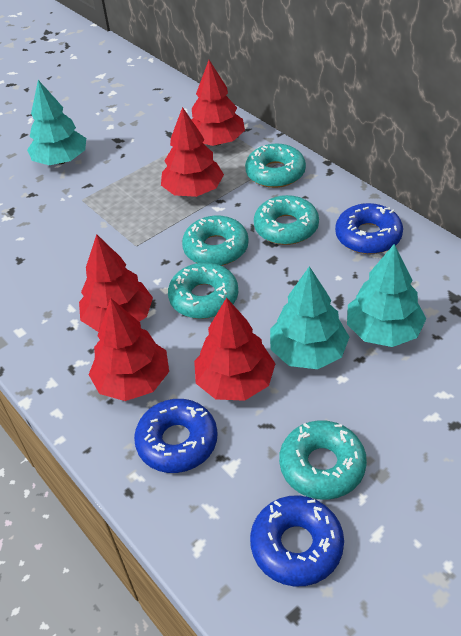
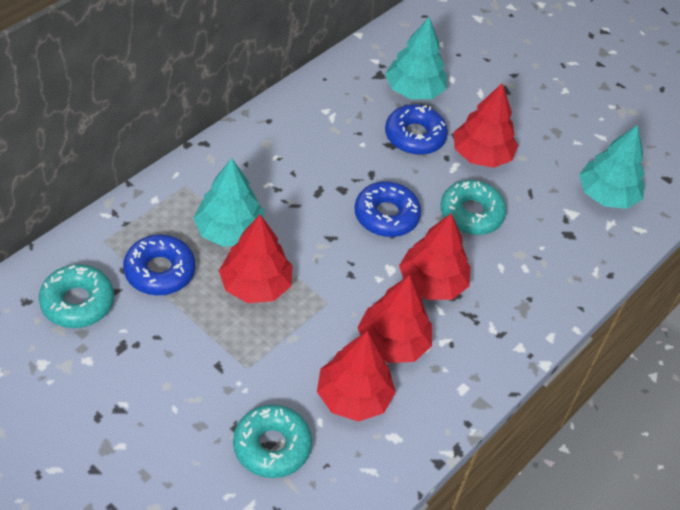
turquoise donut: [168,262,238,319] [182,215,249,266] [245,143,306,188] [254,195,319,245] [279,420,367,500] = 5 -> [39,264,114,328] [233,404,312,478] [440,180,507,235] = 3

